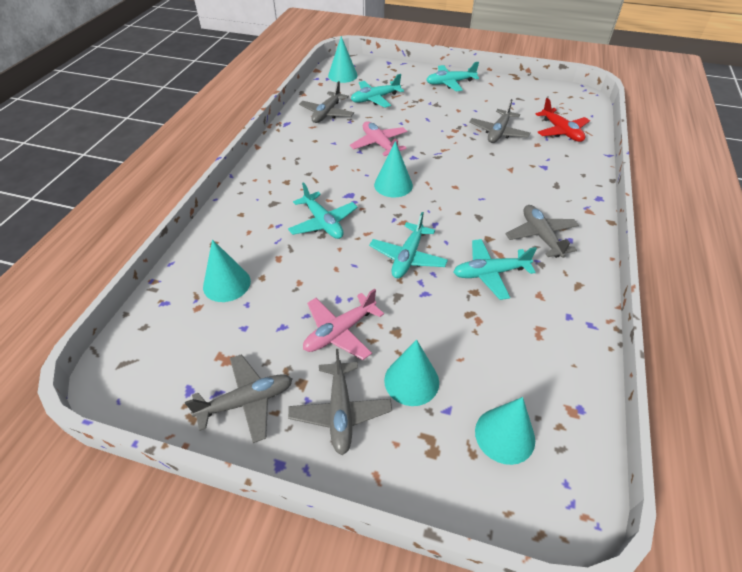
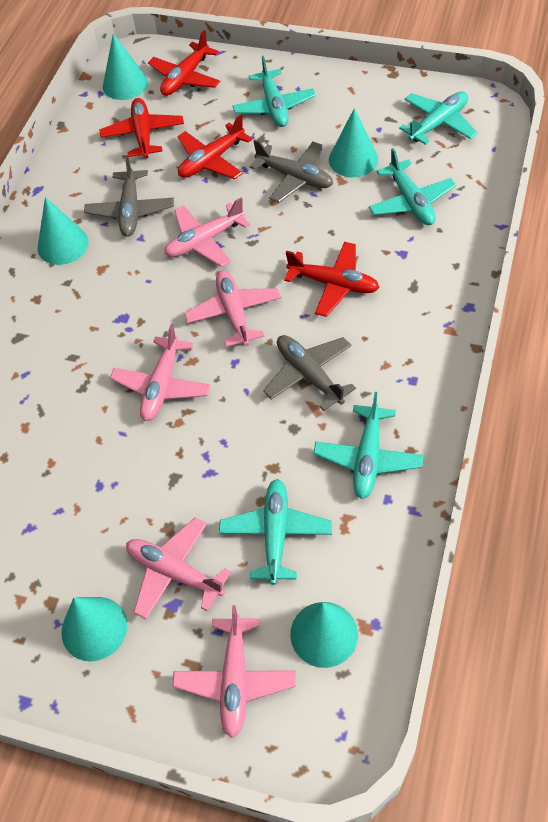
grey plane: [185,354,293,443] [288,349,392,455] [299,81,354,123] [469,99,531,143] [506,205,579,258] = 5 -> [84,155,174,237] [250,140,333,203] [263,335,356,411] = 3
pink plane: [303,289,384,360] [350,121,407,156] = 2 -> [110,324,211,421] [126,518,231,619] [164,197,250,267] [173,605,296,738] [184,270,281,347] = 5
red plane: [536,98,590,142] = 1 -> [99,98,184,158] [148,30,220,96] [177,114,252,179] [284,242,380,317] = 4

